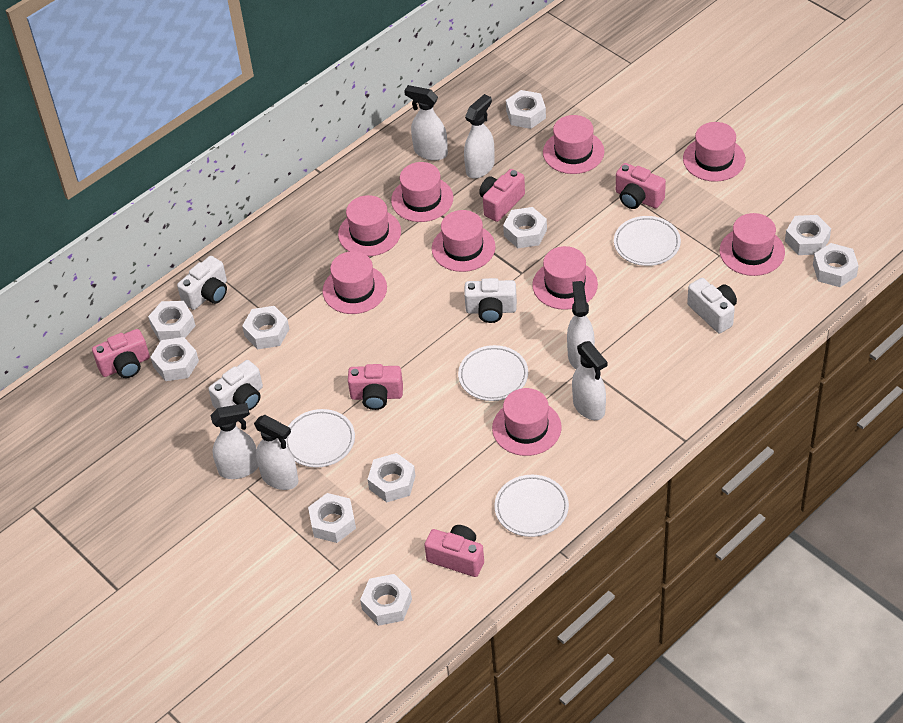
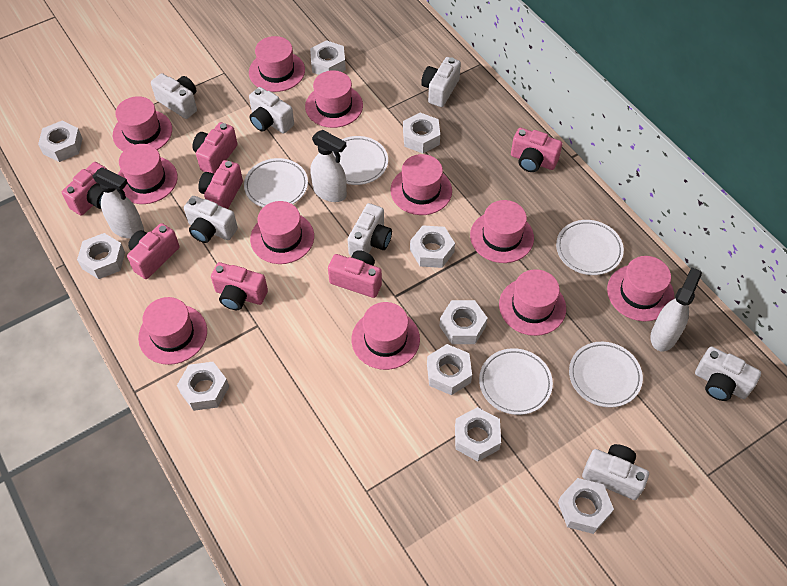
pink camera: [92,329,150,378] [348,364,403,410] [424,525,484,577] [479,169,525,222] [616,163,666,209] = 5 -> [62,162,108,216] [127,223,179,279] [192,122,237,174] [198,160,243,209] [211,262,268,310] [328,250,382,298] [511,128,562,172] = 7
pink hat: [322,251,387,314] [338,195,401,256] [391,162,453,222] [432,210,496,272] [492,388,561,456] [532,246,598,310] [543,115,604,174] [683,122,745,182] [720,213,785,276] = 9 -> [113,96,172,151] [118,144,178,204] [138,297,207,365] [249,36,305,92] [250,201,314,264] [305,70,363,128] [351,302,420,370] [391,154,452,215] [470,200,534,263] [499,269,566,336] [607,256,674,321] = 11
white camera: [177,256,227,310] [208,360,263,410] [464,278,517,323] [687,278,737,333] = 4 -> [151,73,197,119] [184,196,238,243] [249,87,294,134] [348,203,392,256] [421,57,461,107] [582,444,649,500] [695,346,761,401] = 7
white plate: [285,409,355,468] [458,345,528,401] [494,475,569,537] [614,216,681,266] = 4 -> [244,158,308,207] [333,136,388,185] [479,348,553,415] [556,220,624,275] [569,342,643,408] = 5
white spray bottle: [211,403,258,479] [254,415,299,490] [404,85,448,161] [464,94,495,179] [567,281,595,369] [572,341,607,420] = 6 -> [93,167,144,238] [310,130,347,202] [650,267,702,351] = 3

